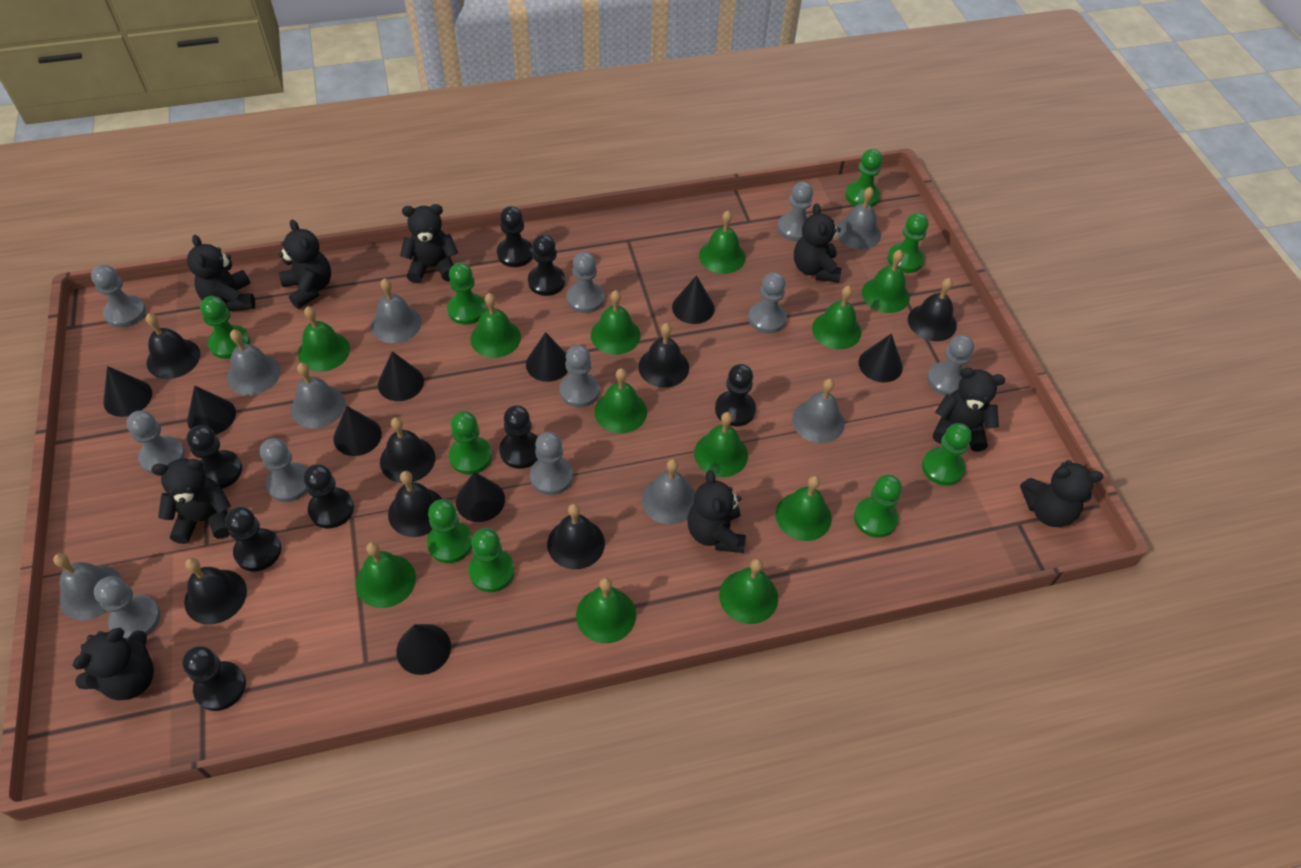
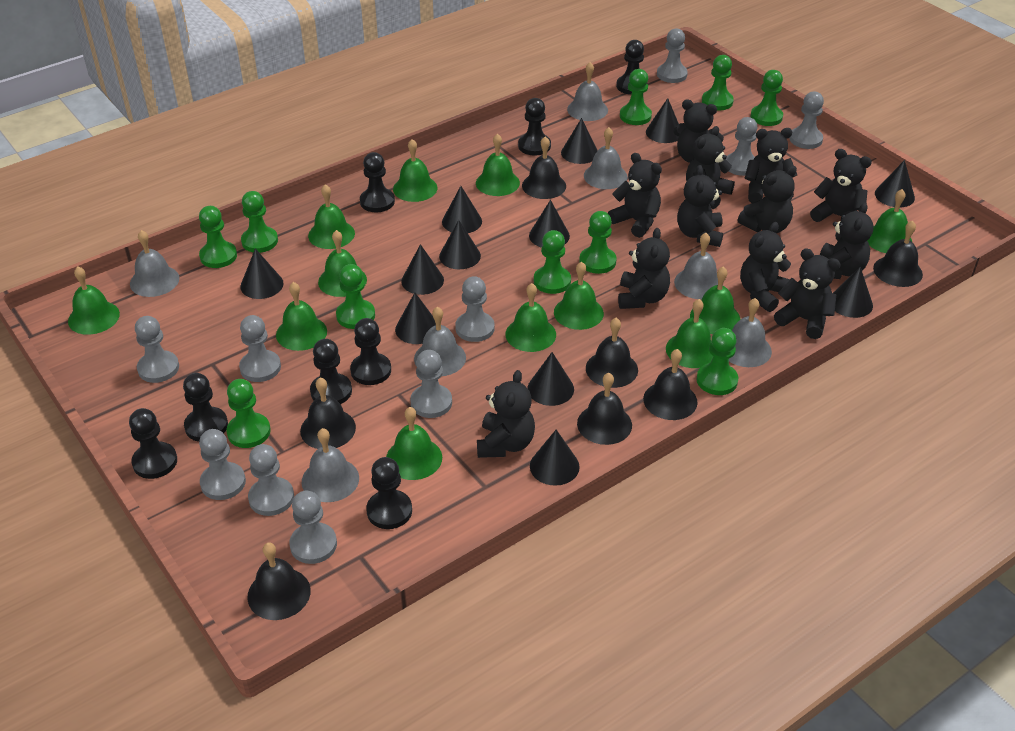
black cone: [103,366,152,417] [187,385,236,435] [333,406,382,456] [378,351,424,401] [396,624,451,675] [456,472,505,522] [526,332,568,382] [672,275,715,324] [859,333,903,382] = 9 -> [240,248,284,299] [395,293,436,344] [401,244,444,295] [439,220,481,269] [442,186,482,233] [527,352,574,406] [529,200,570,248] [530,430,580,486] [561,118,598,164] [646,98,679,143] [833,267,873,318] [875,160,915,207] = 12
black teddy bear: [72,628,154,700] [151,458,231,544] [187,235,255,311] [279,219,331,309] [400,204,458,283] [687,470,746,553] [794,203,841,283] [933,367,1005,452] [1020,460,1103,527] = 9 -> [477,370,535,458] [608,153,662,238] [618,228,670,309] [673,99,724,163] [677,165,723,247] [686,126,735,209] [738,166,797,233] [740,222,791,312] [745,128,797,203] [774,248,841,339] [810,149,872,222] [820,202,873,279] = 12
green pawn: [200,296,250,359] [427,499,472,563] [447,263,486,325] [449,411,492,475] [468,528,515,592] [845,149,882,207] [854,475,902,538] [887,213,929,273] [922,423,972,486] = 9 -> [199,206,237,268] [227,379,271,448] [241,191,278,253] [336,264,375,329] [534,230,571,294] [579,211,617,274] [620,69,652,125] [697,328,738,395] [702,55,734,110] [751,70,783,126] = 10

